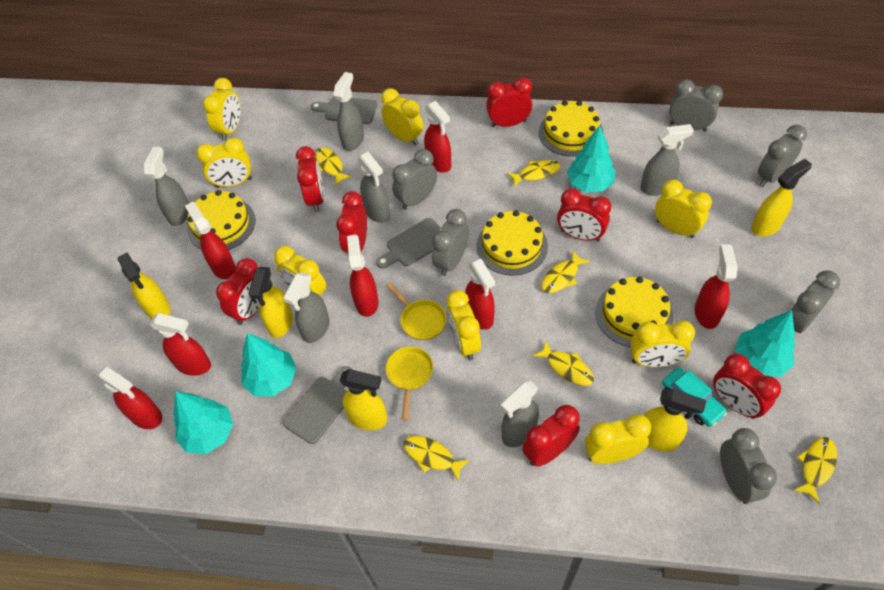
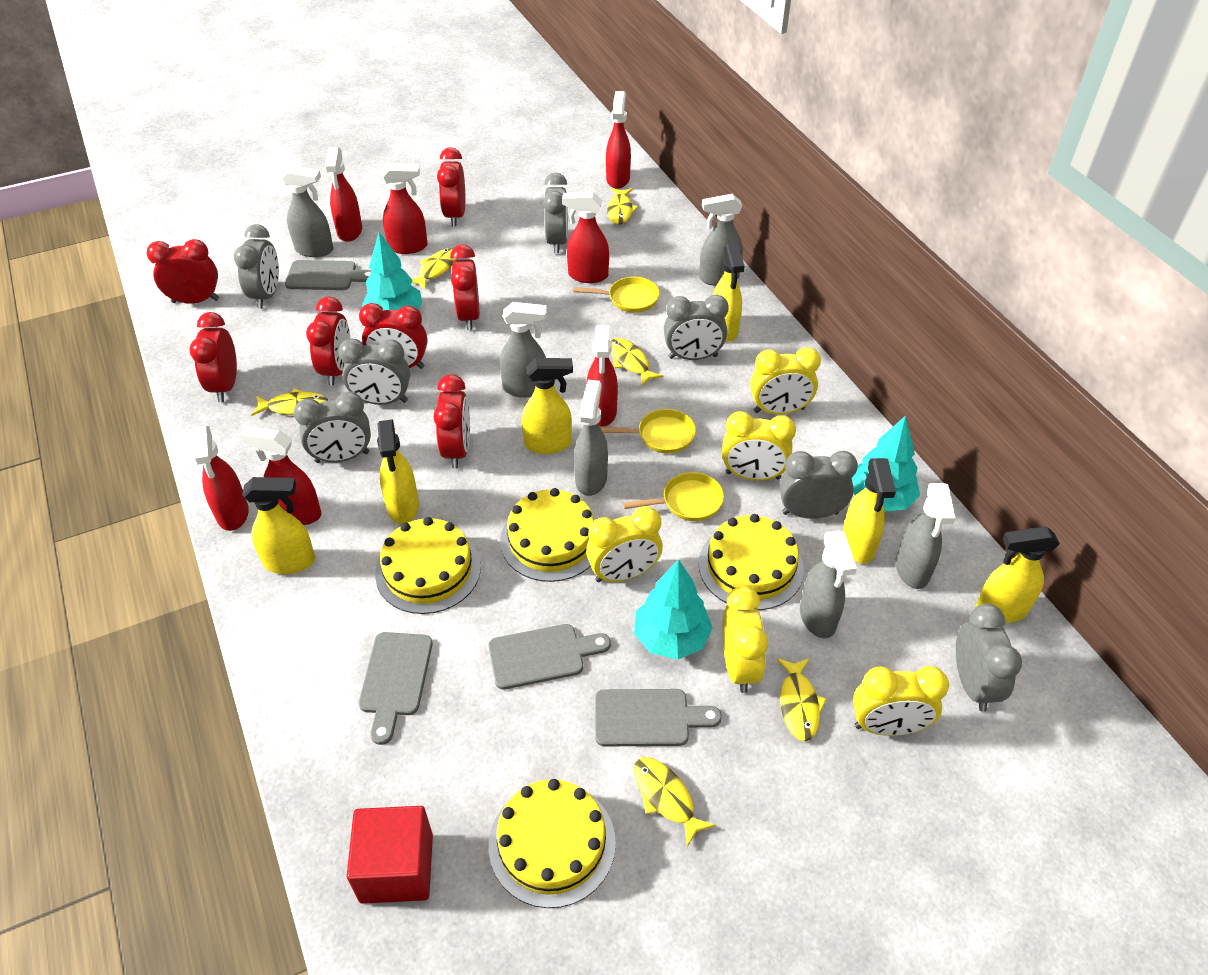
grey clock: [392,149,437,210] [432,209,469,276] [669,79,723,132] [720,428,777,504] [758,125,807,187] [790,270,840,333] = 6 -> [233,224,279,309] [294,391,371,463] [339,338,410,405] [543,172,568,253] [664,295,729,360] [779,451,858,519] [956,604,1022,712] = 7
grey cutting board: [283,366,353,444] [310,97,378,124] [376,218,441,269] = 3 -> [285,260,372,290] [359,632,433,745] [488,624,611,690] [595,689,722,747] = 4
red cube: none = 0 -> [347,806,433,904] = 1
turquoise car: [662,368,727,427] = 1 -> none = 0
turquoise tree: [174,392,233,454] [241,333,297,396] [567,125,615,192] [735,310,795,377] = 4 -> [362,232,422,311] [634,559,713,659] [852,416,920,512] = 3
yellow clock: [196,137,252,188] [203,78,241,141] [274,246,327,296] [381,88,423,146] [446,290,481,360] [585,414,651,464] [630,321,695,367] [655,180,712,238] = 8 -> [586,506,663,582] [722,411,796,481] [723,586,768,693] [750,347,821,414] [853,666,949,736] = 5
yellow pan: [386,282,446,340] [386,346,433,420] = 2 -> [573,277,660,313] [600,409,696,454] [623,472,724,521] = 3
yellow spray bottle: [118,253,170,319] [248,267,293,338] [339,369,387,430] [644,389,706,451] [751,159,812,236] = 5 -> [242,477,315,574] [377,419,419,524] [522,358,573,454] [713,243,744,342] [842,458,896,564] [976,526,1060,623] = 6

